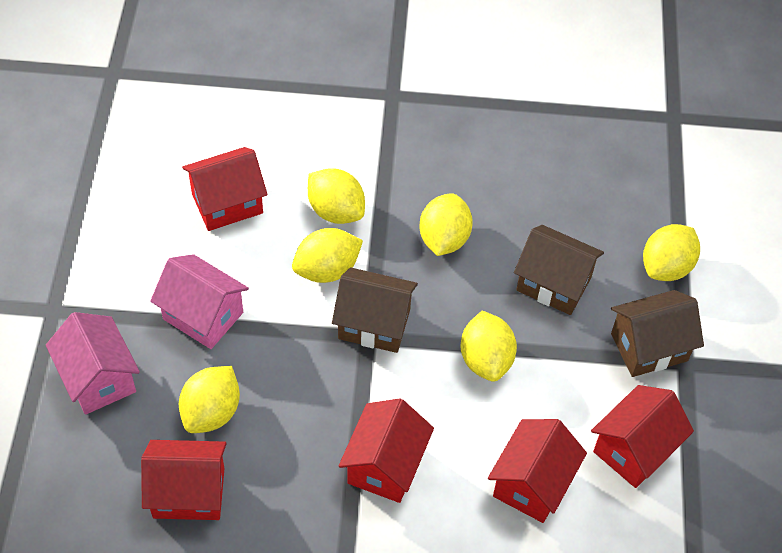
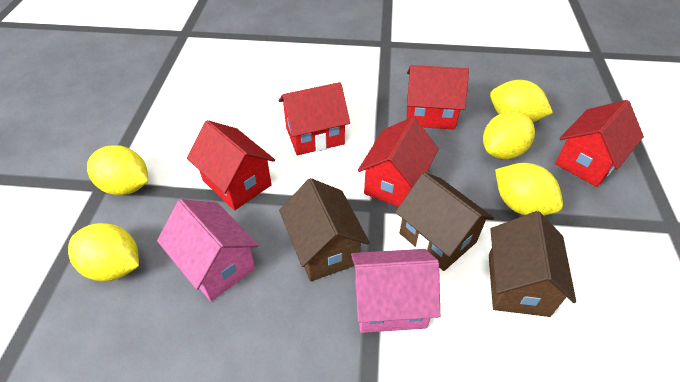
yellow lemon: [179,366,240,433] [292,228,363,283] [308,168,365,224] [420,193,473,256] [460,311,517,382] [643,224,700,281] = 6 -> [68,223,139,281] [87,145,148,195] [483,111,535,159] [490,80,553,122] [495,163,563,215] = 5

